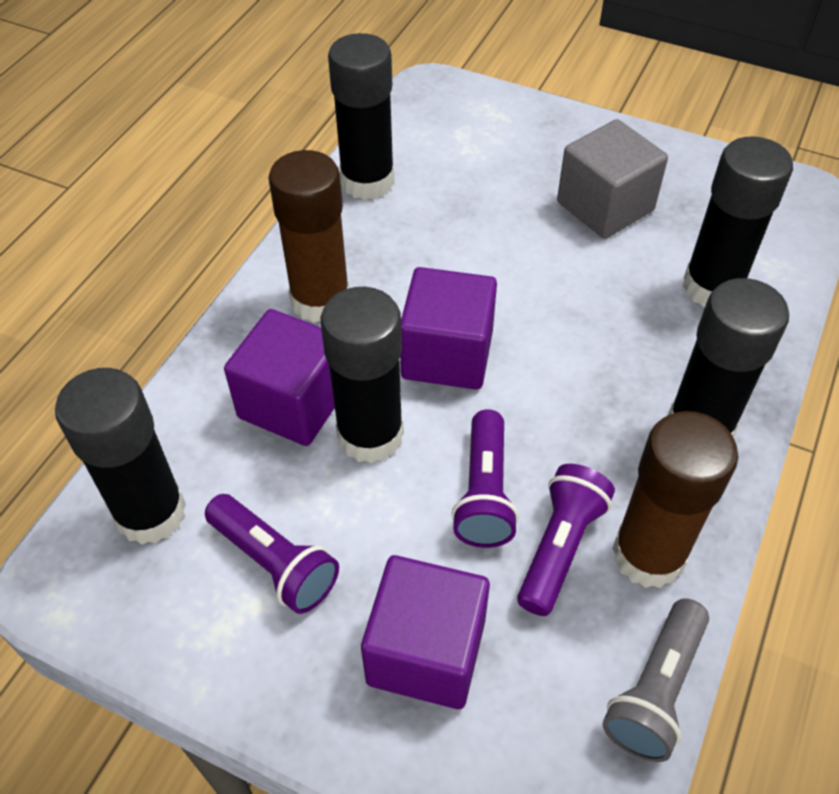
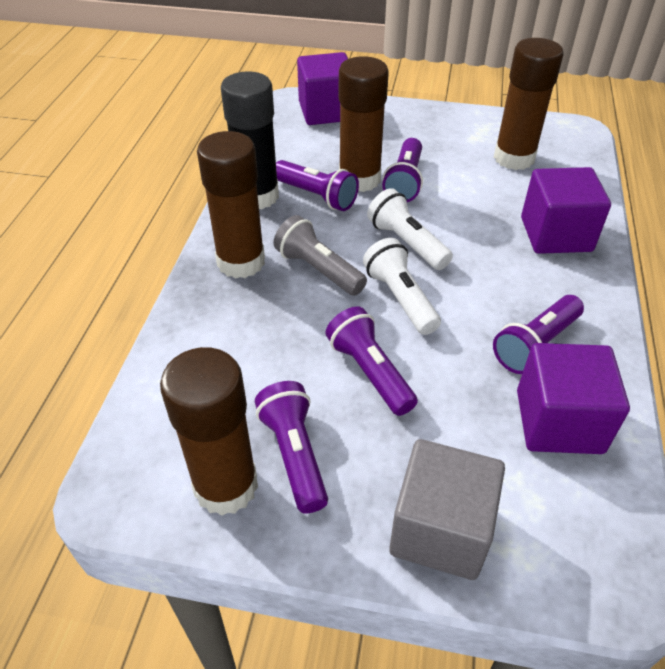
black glue stick: [55,368,186,545] [321,287,404,464] [328,33,395,200] [668,278,789,436] [683,136,793,307] = 5 -> [221,71,279,209] = 1
brown glue stick: [268,150,349,323] [612,411,738,588] = 2 -> [160,347,258,516] [197,131,265,279] [339,56,389,192] [494,38,563,170] = 4
purple flashlight: [205,494,339,614] [451,409,519,548] [517,464,615,616] = 3 -> [255,381,328,514] [276,160,359,211] [325,307,418,416] [382,138,423,202] [493,295,584,374] = 5
white flashlight: none = 0 -> [363,238,441,335] [367,188,453,270] = 2

